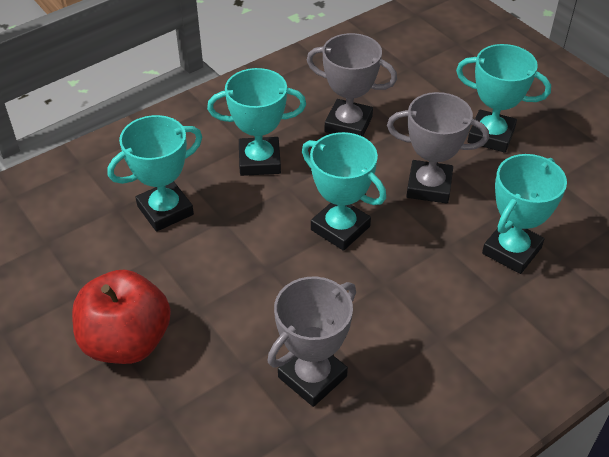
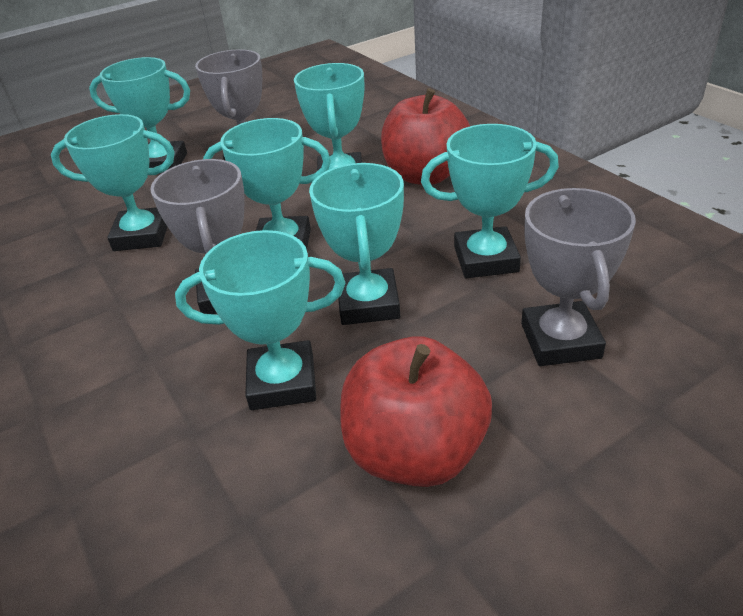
red apple: [72,270,171,364] = 1 -> [340,336,492,487] [381,88,470,185] = 2
turquoise trophy: [107,115,202,232] [207,68,306,176] [302,132,386,251] [456,44,551,153] [482,154,567,274] = 5 -> [51,114,175,251] [89,57,190,174] [175,230,345,410] [203,118,331,249] [294,63,365,171] [309,163,404,325] [421,124,559,278] = 7

